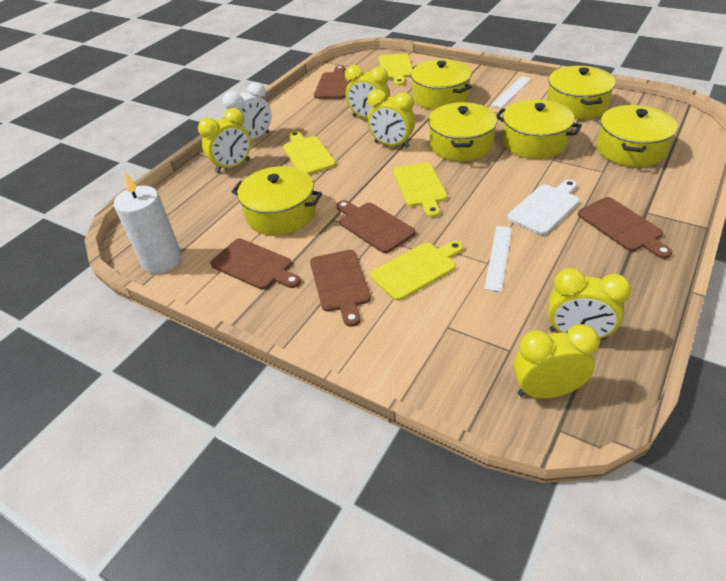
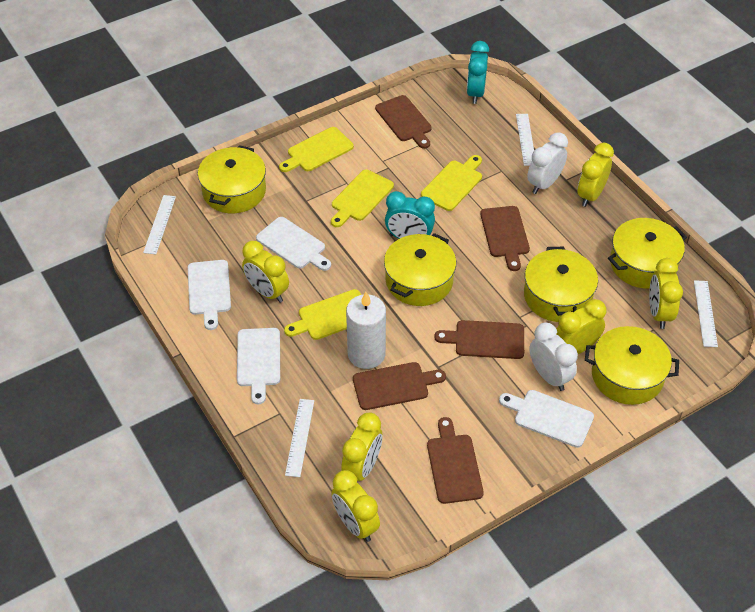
turquoise clock: none = 0 -> [385,191,435,239] [467,41,489,104] = 2
white clock: [223,82,272,140] = 1 -> [527,132,568,194] [529,323,578,391] = 2
white cutting board: [507,179,580,235] = 1 -> [188,260,231,330] [237,328,280,404] [256,217,331,271] [499,390,594,448] = 4
white ruler: [484,226,512,292] [491,76,531,108] = 2 -> [143,195,176,254] [285,399,314,477] [516,114,534,166] [694,280,718,347] = 4
yellow clock: [198,108,251,173] [345,65,390,118] [367,89,415,148] [513,324,600,398] [548,268,632,340] = 5 -> [242,241,289,303] [331,470,380,542] [341,412,382,481] [557,299,606,354] [577,143,614,207] [649,258,683,329] = 6
yellow pot: [232,166,322,235] [411,59,472,110] [428,102,497,161] [496,99,582,159] [547,66,616,120] [597,105,678,167] = 6 -> [198,145,266,213] [384,233,456,306] [524,247,598,322] [585,326,679,405] [608,218,687,289] = 5

